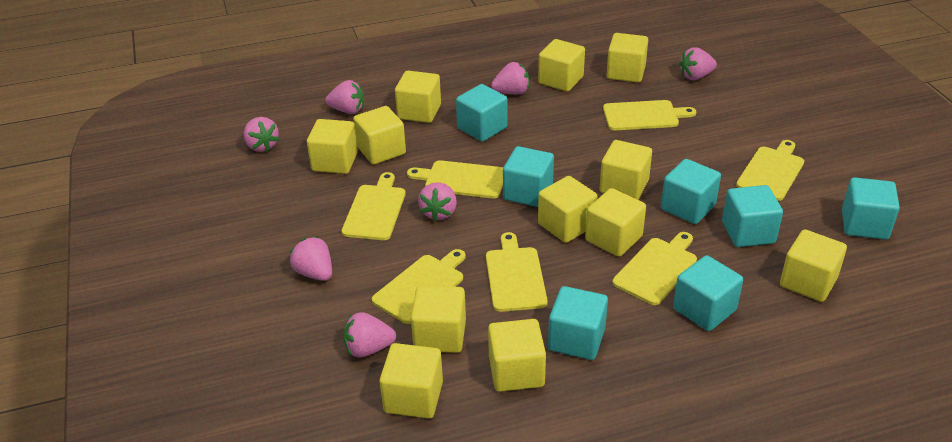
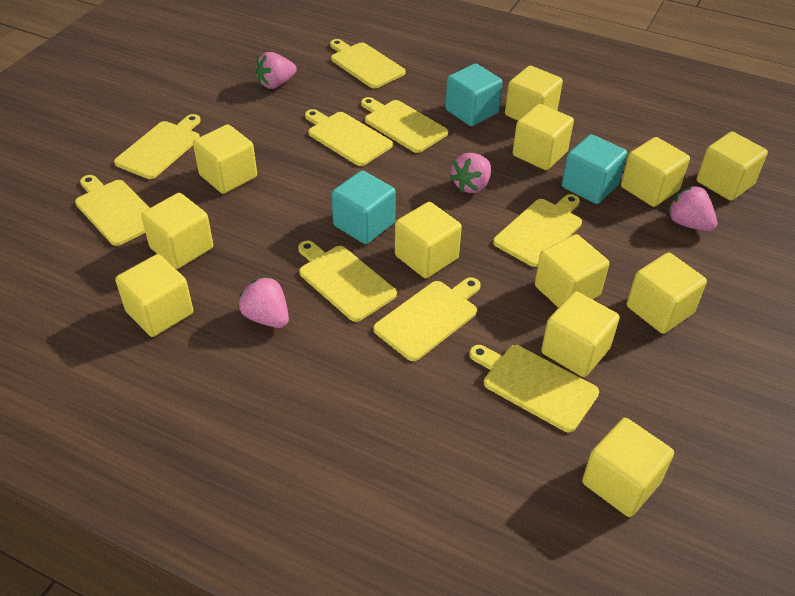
pink strawberry: [243,117,279,152] [290,237,332,281] [325,80,364,114] [343,312,396,358] [418,182,457,222] [491,62,529,94] [679,47,717,80] = 7 -> [238,276,289,328] [255,52,297,89] [450,153,491,193] [668,186,717,231] = 4
turquoise cube: [456,84,508,142] [503,146,554,207] [548,286,608,360] [661,159,721,224] [673,255,743,331] [722,185,783,247] [842,177,900,240] = 7 -> [332,171,396,244] [445,63,503,126] [562,134,627,204] = 3
yellow cutting board: [342,172,406,240] [372,249,466,324] [407,160,503,199] [486,232,547,312] [603,100,696,130] [613,232,697,305] [736,140,804,201] = 7 -> [75,175,150,246] [114,114,201,179] [298,241,397,322] [305,109,393,166] [330,39,406,88] [361,97,448,153] [373,277,481,361] [469,345,599,432] [493,194,582,267] = 9

